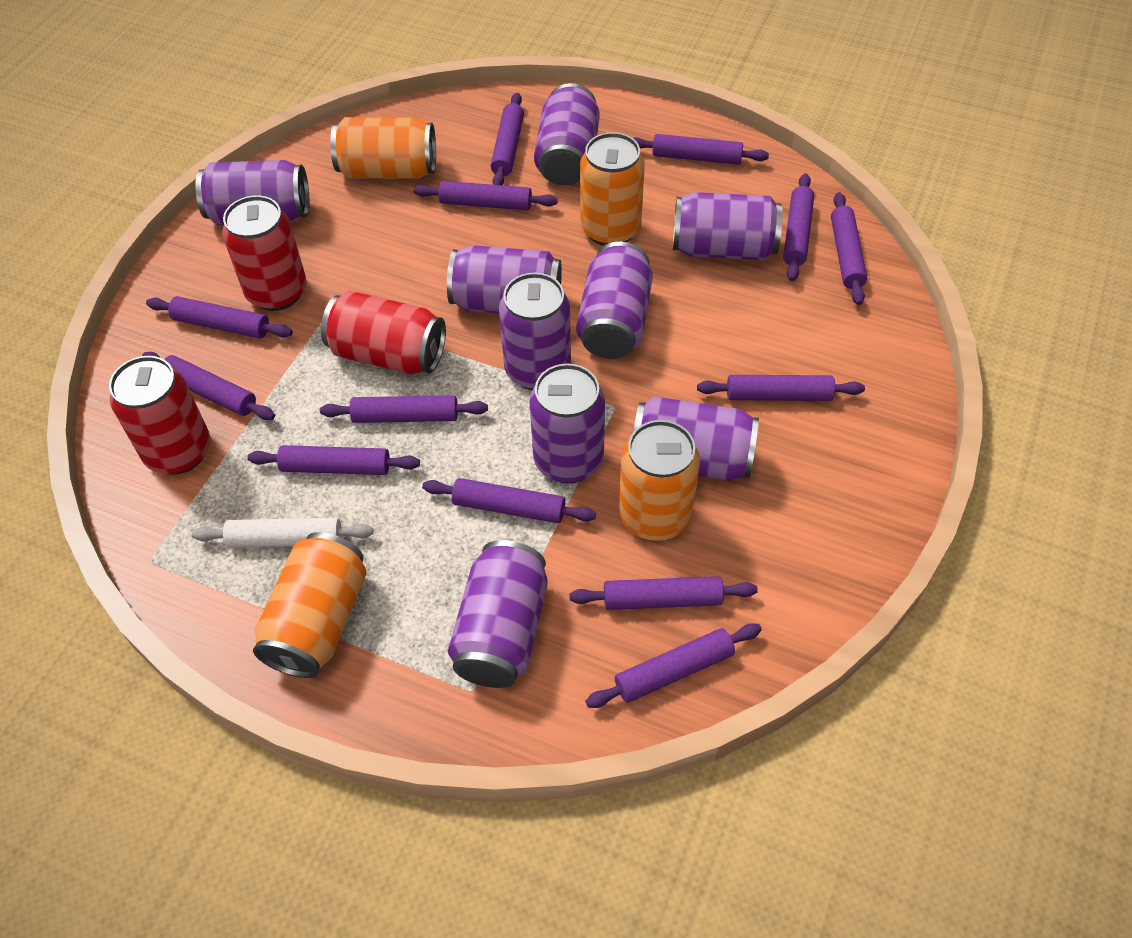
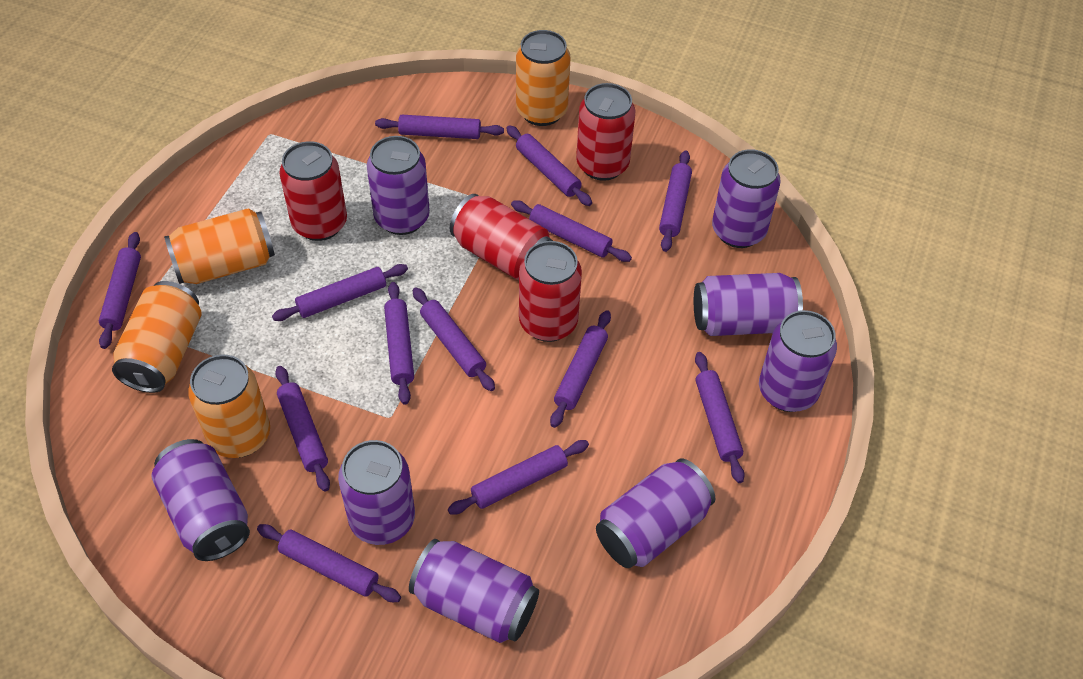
purple can: [195,160,309,225] [447,245,562,313] [448,540,548,688] [499,273,571,390] [529,364,605,483] [534,83,600,186] [576,242,653,359] [633,397,759,481] [673,192,783,260] = 9 -> [152,439,250,561] [338,440,415,545] [367,136,430,235] [409,539,539,643] [596,458,715,568] [694,273,803,336] [712,149,781,248] [759,310,837,412] = 8
red can: [109,356,210,475] [222,195,306,311] [321,291,446,374] = 3 -> [279,141,347,241] [450,194,553,280] [519,241,582,342] [576,83,635,181] = 4
white rolling pin: [192,518,373,548] = 1 -> none = 0

